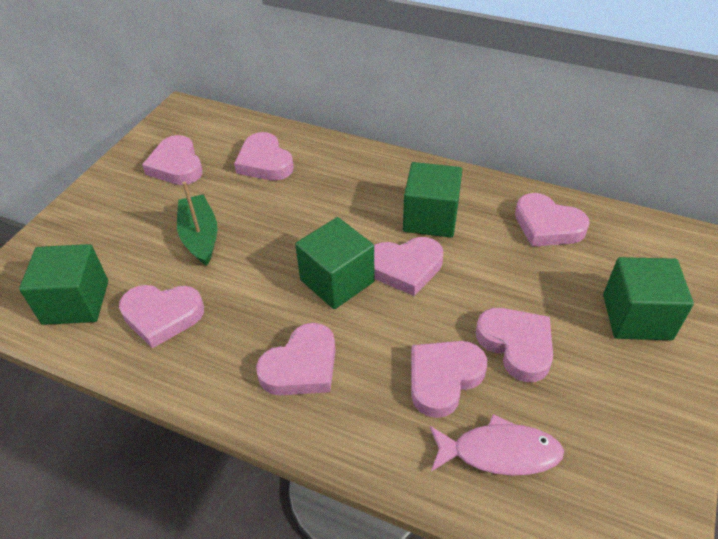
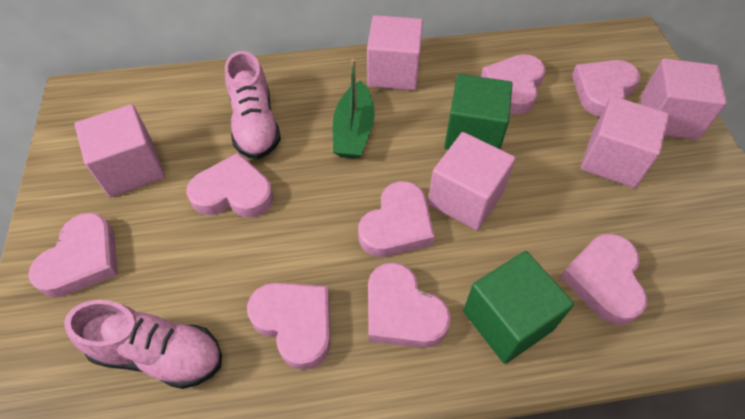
green cube: [19,244,108,325] [295,217,375,309] [403,162,462,238] [603,257,694,340] = 4 -> [444,74,513,150] [463,251,574,364] = 2
pink cube: none = 0 -> [74,104,165,197] [367,15,423,90] [428,132,516,231] [581,96,669,188] [641,58,727,140] = 5
pink fish: [430,414,564,476] = 1 -> none = 0
pink shoe: none = 0 -> [64,300,222,389] [225,51,281,159] = 2

